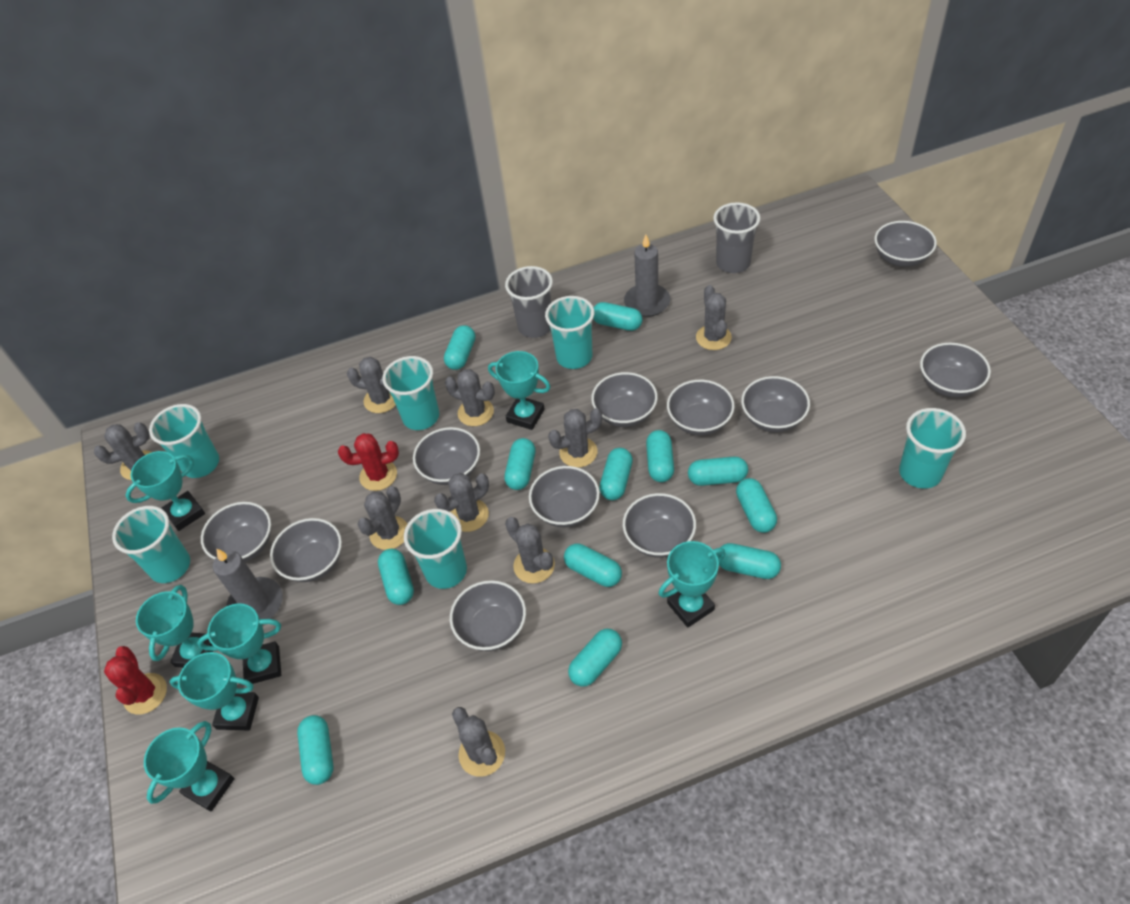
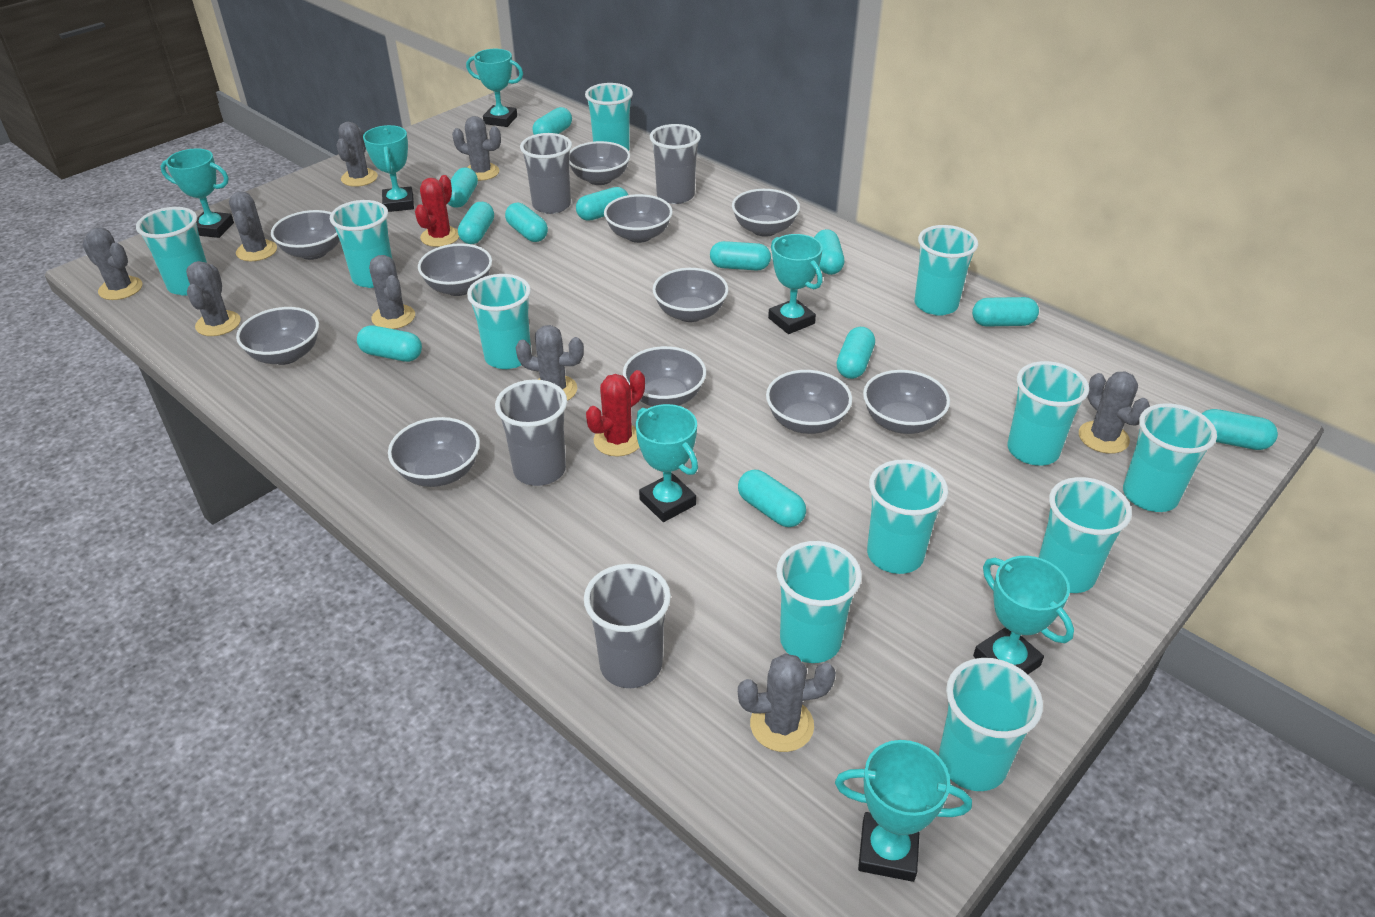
grey candle: [213,548,283,619] [624,235,670,317] = 2 -> none = 0
grey cup: [505,266,553,338] [713,202,760,273] = 2 -> [495,379,567,486] [520,133,572,214] [584,564,671,688] [650,124,701,204] = 4
turquoise cup: [112,506,190,583] [149,404,219,478] [382,356,439,430] [404,509,467,589] [545,296,594,369] [899,408,966,489] = 6 -> [136,207,207,296] [330,200,392,288] [467,274,531,369] [585,83,633,151] [776,541,862,663] [867,459,948,574] [915,225,978,316] [939,658,1043,791] [1008,361,1089,466] [1039,477,1132,593] [1123,403,1217,512] = 11

